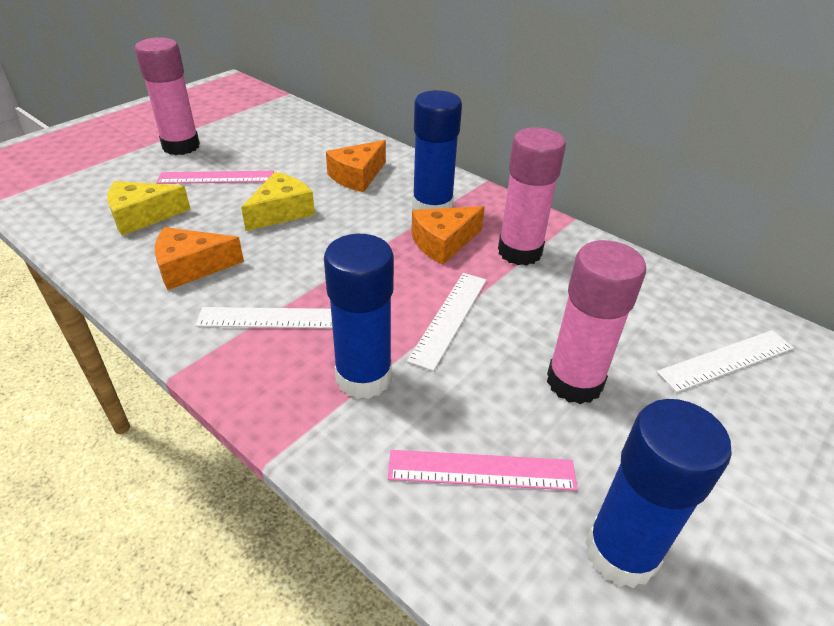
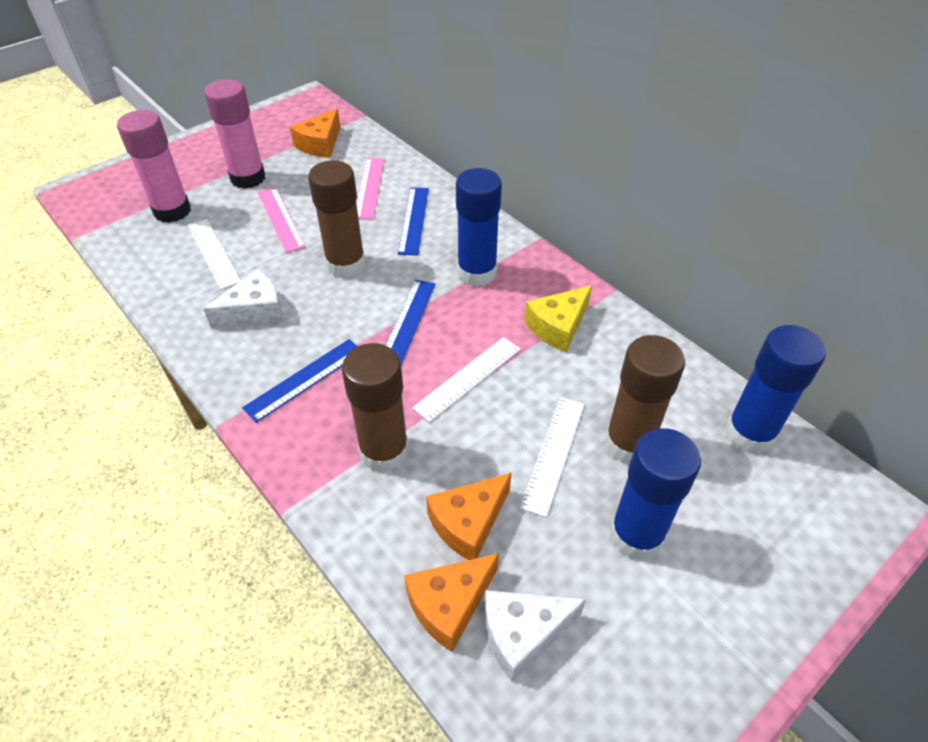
blue ruler: none = 0 -> [242,339,358,423] [386,280,436,365] [398,187,429,255] = 3
brown glue stick: none = 0 -> [308,160,365,278] [342,343,409,473] [604,335,685,463] = 3
pink glue stick: [135,37,200,155] [498,128,566,266] [547,240,646,404] = 3 -> [117,110,191,223] [204,79,265,189] = 2
white cheese: none = 0 -> [204,269,283,329] [485,590,586,681] = 2
yellow cheese: [107,181,191,236] [241,172,315,231] = 2 -> [524,285,592,352] = 1

